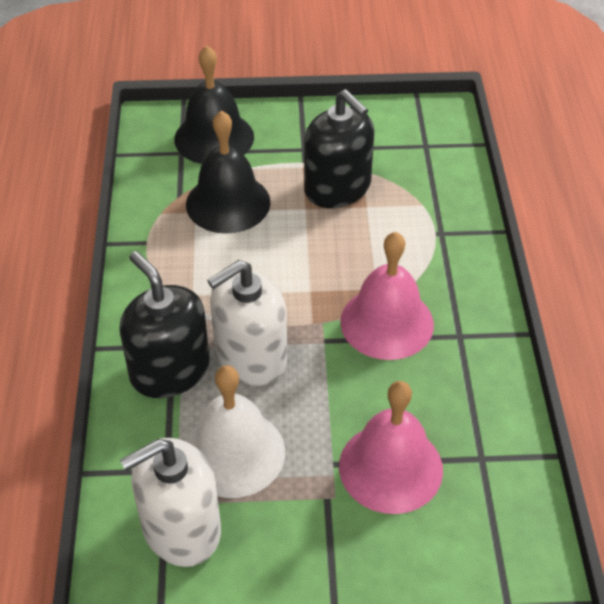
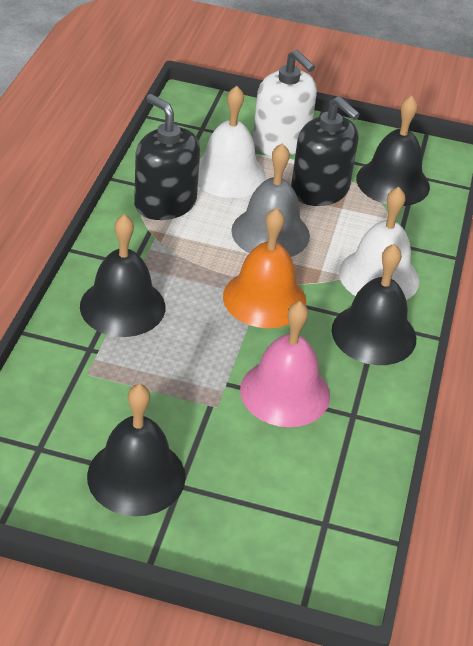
black bell: [174,45,254,164] [186,110,271,234] = 2 -> [80,214,165,337] [87,384,186,516] [332,244,416,365] [356,95,430,206] = 4
grey bell: none = 0 -> [231,143,310,257] = 1
orange bell: none = 0 -> [223,208,306,328] = 1
pink bell: [339,381,443,514] [340,232,434,360] = 2 -> [240,301,330,427] = 1
white bell: [186,365,285,498] = 1 -> [198,86,266,198] [339,187,419,300] = 2
white soap dispenser: [120,438,221,567] [207,260,287,386] = 2 -> [253,49,317,156] = 1

